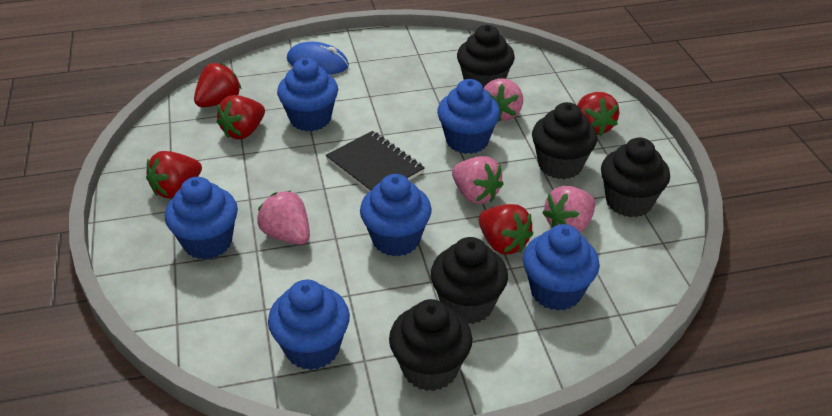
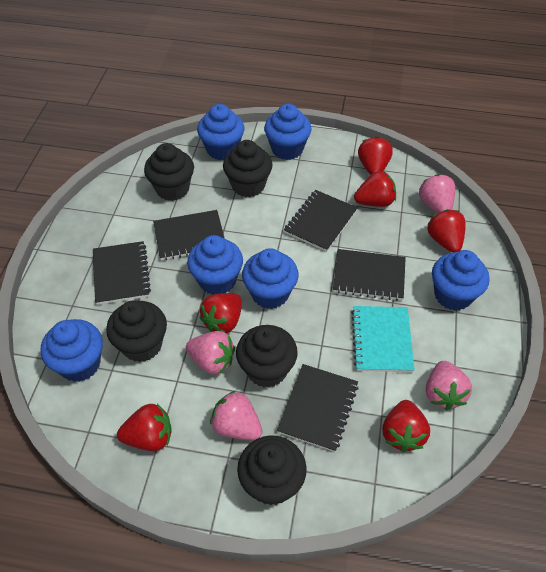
black notebook: [325,131,425,192] = 1 -> [93,241,151,305] [153,210,225,260] [277,364,359,452] [284,190,358,252] [333,249,406,301] = 5
blue mouse: [287,42,349,74] = 1 -> none = 0
red strawberry: [146,151,202,199] [194,63,241,107] [217,95,265,139] [478,204,533,254] [577,92,620,136] = 5 -> [117,404,171,451] [199,293,242,333] [354,171,396,207] [358,136,393,175] [382,400,430,452] [427,209,466,253] = 6
turquoise notebook: none = 0 -> [351,306,415,372] = 1

